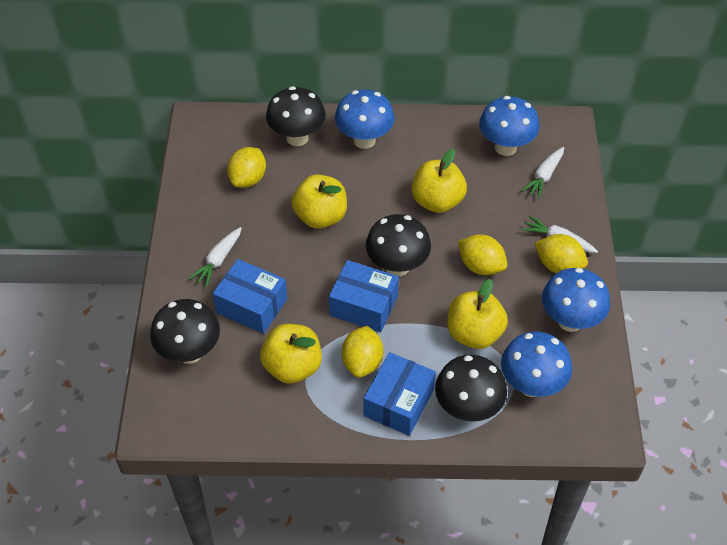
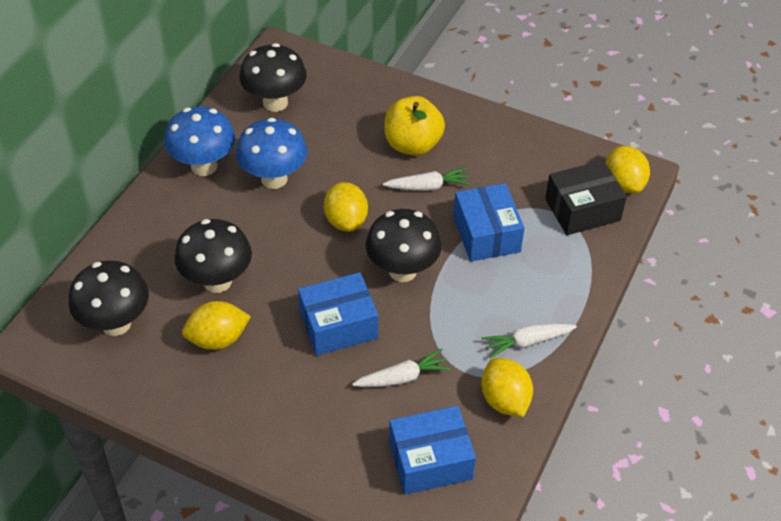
black box: none = 0 -> [545,160,627,235] = 1
blue mushroom: [335,90,395,149] [479,96,540,156] [501,331,572,397] [542,268,610,332] = 4 -> [164,106,235,176] [236,118,307,189] = 2
yellow apple: [260,324,322,384] [291,174,347,229] [412,148,467,213] [447,279,508,349] = 4 -> [384,96,445,156] = 1

